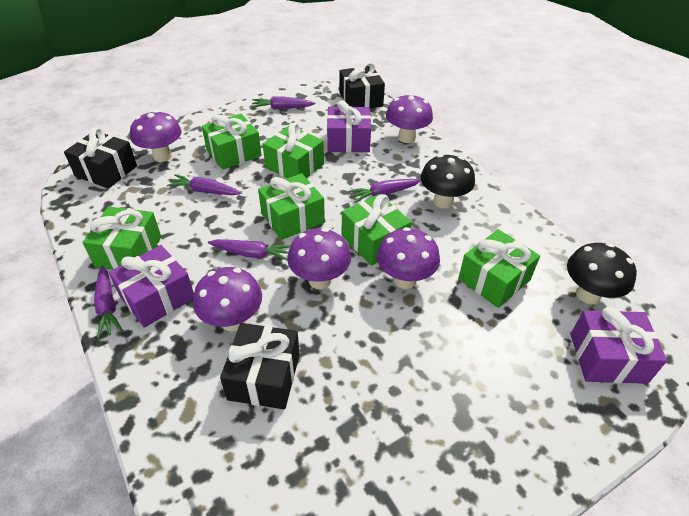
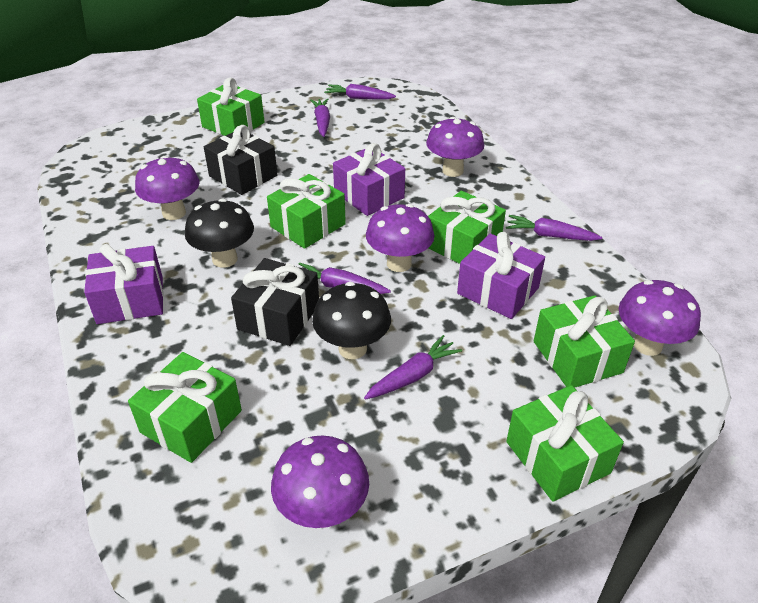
black gift: [64,127,137,189] [220,323,300,409] [339,62,385,108] = 3 -> [204,125,277,195] [231,258,319,346] = 2

